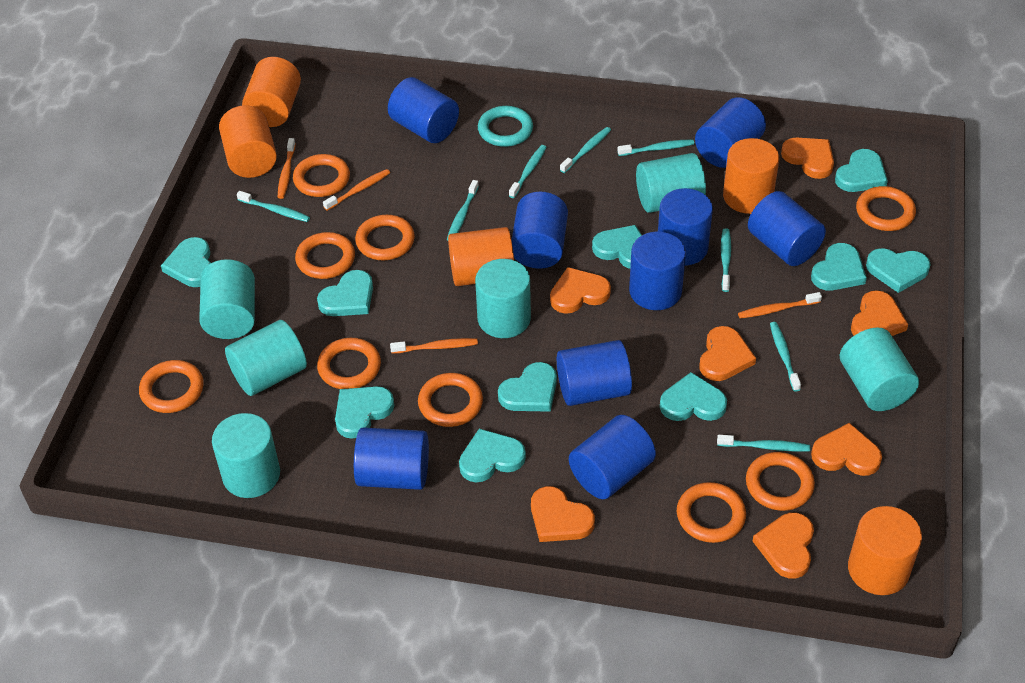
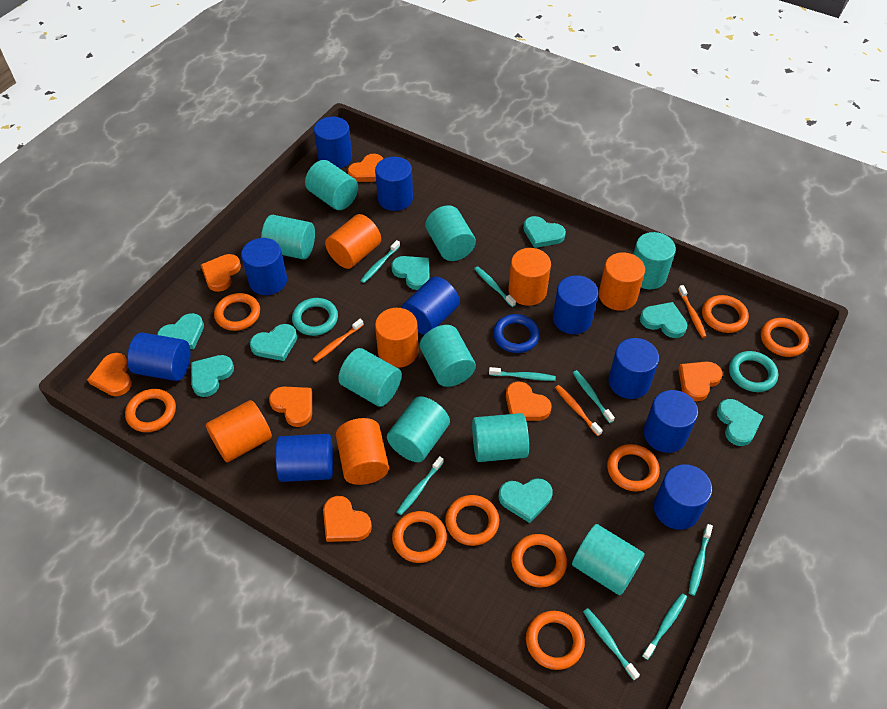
blue cylinder: [354,427,429,490] [388,77,459,143] [512,192,568,269] [557,340,632,406] [569,415,656,499] [629,232,686,310] [658,188,713,266] [695,97,766,168] [748,191,826,266] = 9 -> [127,333,191,381] [241,238,287,295] [275,434,333,482] [314,117,352,168] [375,157,413,211] [401,277,460,335] [553,275,598,334] [608,338,659,399] [643,390,698,453] [654,464,712,530] = 10
blue ring: none = 0 -> [493,314,540,353] = 1
orange cylinder: [219,105,277,178] [242,57,301,127] [448,227,514,286] [723,138,779,214] [848,506,922,595] = 5 -> [206,400,272,462] [325,214,381,269] [336,418,389,485] [375,308,418,368] [508,248,551,306] [599,252,645,310] = 6
orange toothbrush: [278,138,296,199] [323,169,390,211] [390,338,478,354] [738,292,822,319] = 4 -> [313,319,364,362] [555,385,603,436] [678,285,707,338] = 3
turquoise cylinder: [199,259,255,339] [212,413,280,498] [225,320,307,396] [475,259,531,338] [636,153,706,213] [840,328,919,411] = 6 -> [261,215,315,260] [305,160,358,210] [338,348,402,407] [387,396,450,462] [420,325,476,387] [426,205,476,261] [472,413,529,462] [572,524,645,595] [633,232,676,289] = 9
turquoise heart: [161,237,211,287] [317,270,373,316] [335,386,394,439] [459,428,526,482] [498,362,557,412] [592,225,642,269] [660,372,727,421] [811,243,867,291] [835,149,888,192] [866,248,931,293] = 10 -> [157,313,204,349] [191,355,234,397] [250,324,297,361] [391,256,430,290] [498,478,553,523] [523,216,566,248] [640,302,687,338] [717,399,763,446] = 8
turquoise ring: [478,106,533,147] = 1 -> [292,298,338,336] [729,351,778,392] = 2

